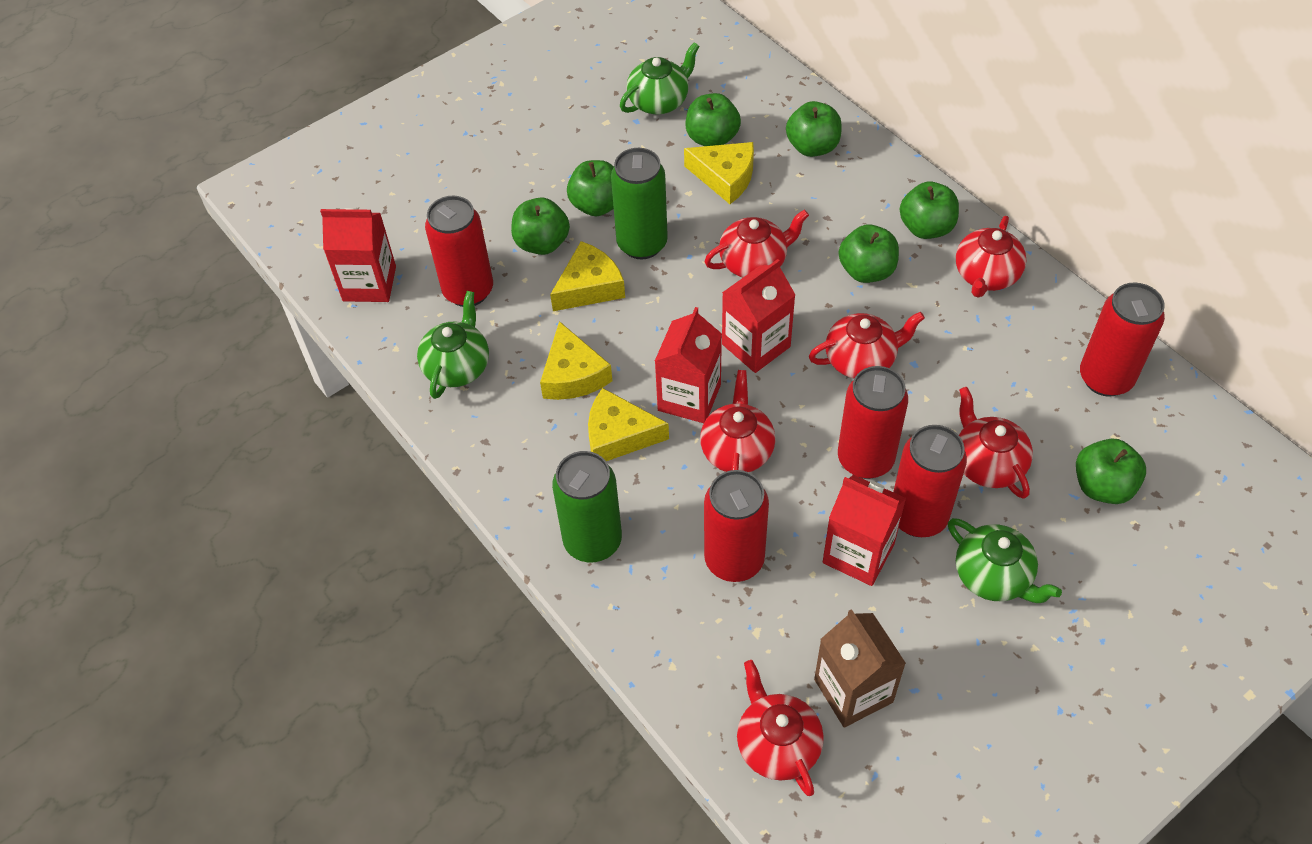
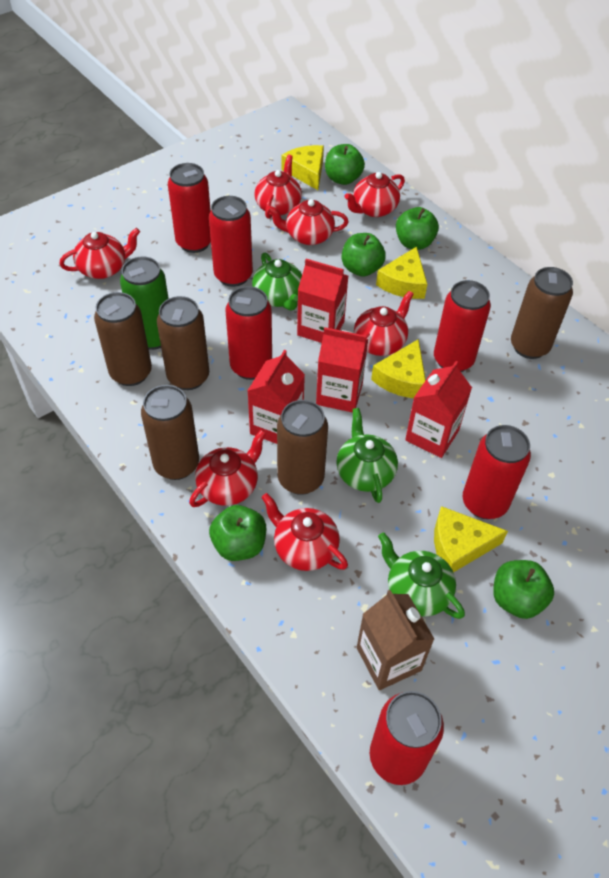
brown can: none = 0 -> [94,292,152,386] [141,385,199,480] [157,296,209,390] [277,400,328,495] [511,267,573,359] = 5
green apple: [511,197,570,255] [567,160,614,216] [686,93,741,146] [786,101,842,157] [839,224,899,283] [900,181,959,239] [1076,439,1146,504] = 7 -> [209,505,266,561] [325,144,365,185] [342,233,386,277] [396,207,439,250] [493,560,554,619] = 5
green can: [552,451,622,562] [611,148,668,260] = 2 -> [120,256,169,350] = 1
red can: [425,196,493,307] [704,470,769,582] [838,366,908,479] [893,425,967,537] [1080,283,1165,397] = 5 -> [168,163,211,253] [209,196,253,287] [225,286,272,380] [370,691,444,785] [434,280,491,372] [463,425,531,519] = 6
red teapot: [700,370,775,472] [704,210,809,278] [737,660,824,796] [809,312,925,378] [956,216,1026,298] [959,387,1033,499] = 6 -> [60,228,140,279] [189,430,266,507] [255,155,302,219] [261,493,348,571] [267,199,348,245] [344,172,405,217] [354,291,413,356] = 7

